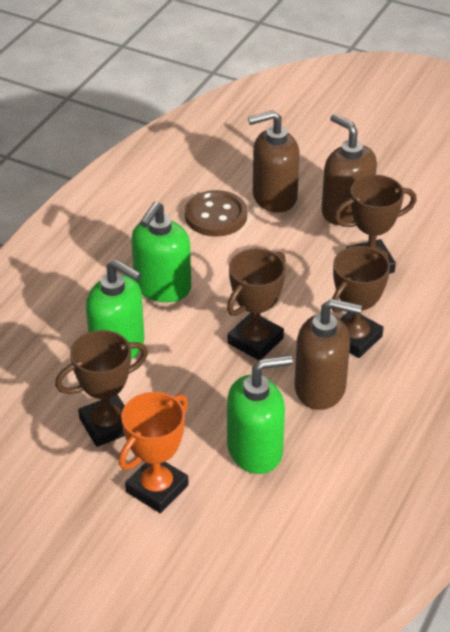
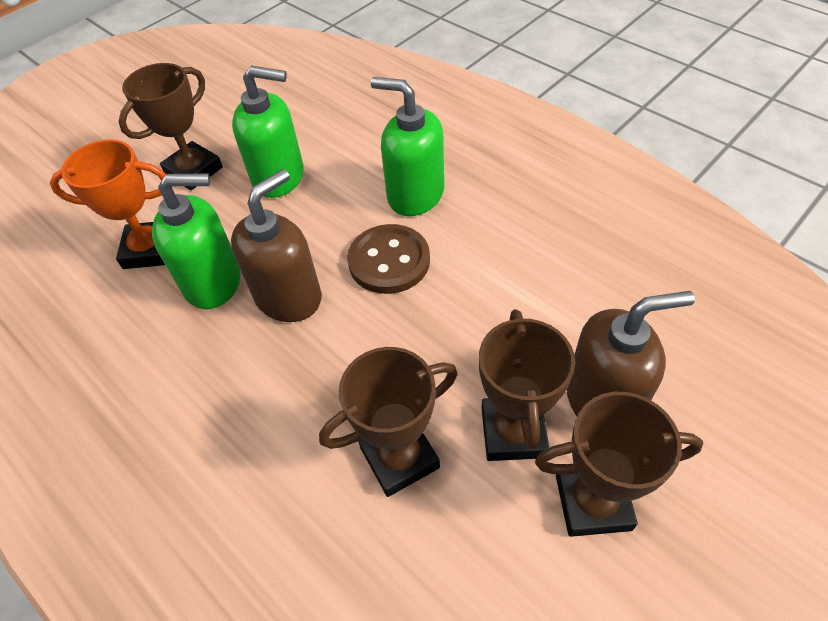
brown soap dispenser: [248,110,300,213] [294,299,362,410] [322,114,377,225] = 3 -> [231,169,322,322] [567,291,695,416] = 2

